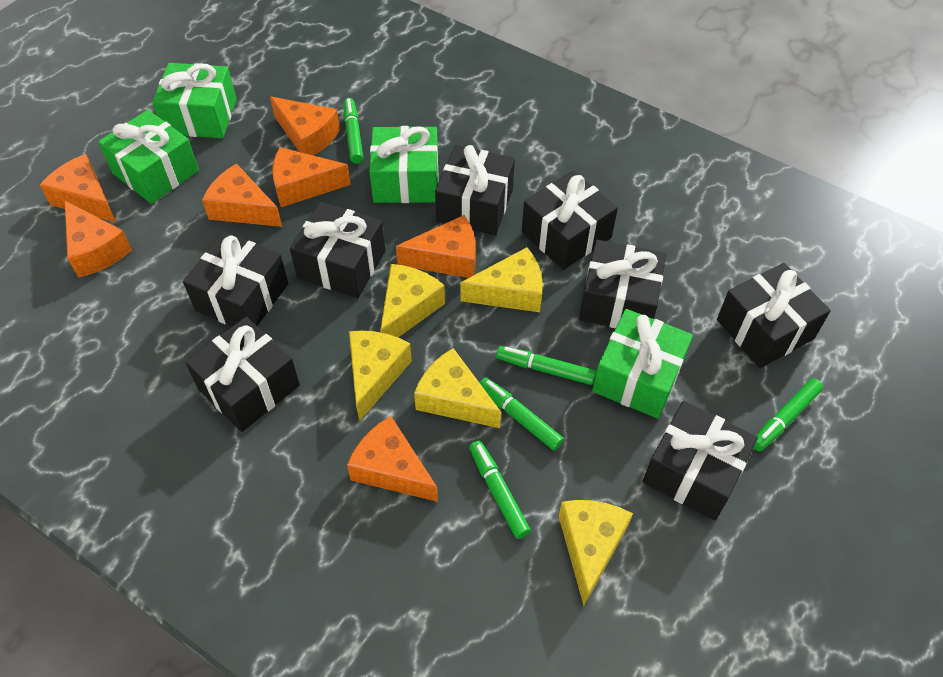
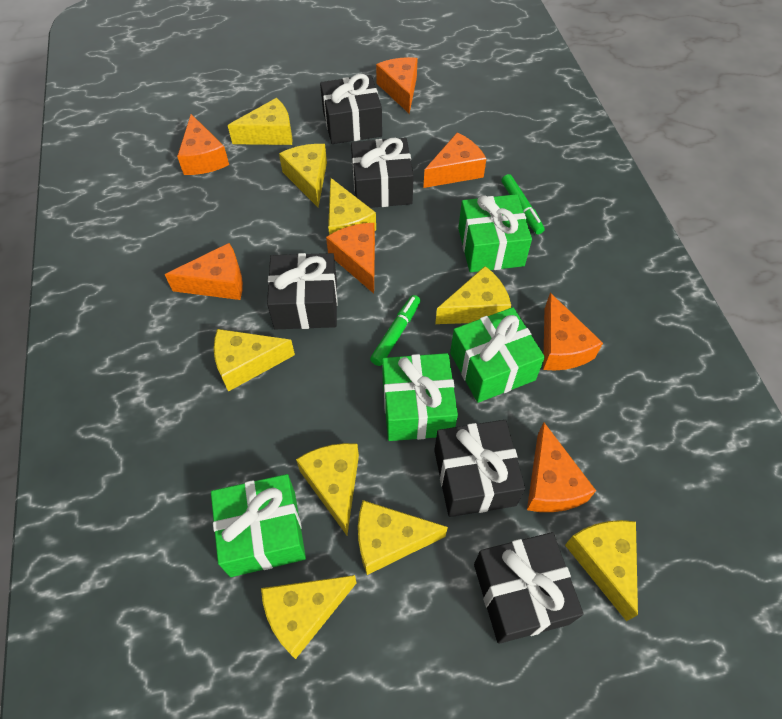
black gift: [183,232,288,326] [185,317,300,432] [290,202,385,298] [435,145,515,235] [522,171,618,270] [579,240,666,329] [643,400,758,520] [717,263,831,368] = 8 -> [267,253,338,329] [320,74,382,144] [351,138,414,208] [434,420,525,517] [474,532,584,644] = 5
green marker: [344,98,363,164] [469,441,531,539] [480,377,564,451] [496,346,596,385] [753,378,823,451] = 5 -> [370,295,421,366] [502,174,545,235] = 2
yellow cheese: [349,331,412,421] [380,264,445,337] [414,348,501,428] [461,247,543,312] [559,500,633,606] = 5 -> [214,329,295,392] [228,98,292,145] [261,575,357,659] [279,144,327,207] [296,443,359,535] [328,178,376,235] [358,500,448,575] [435,266,511,324] [565,520,638,621] = 9

